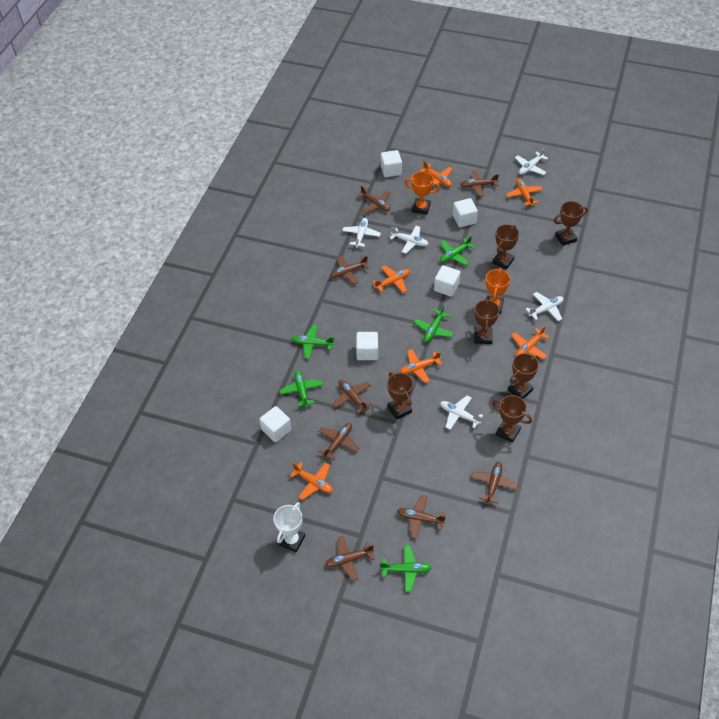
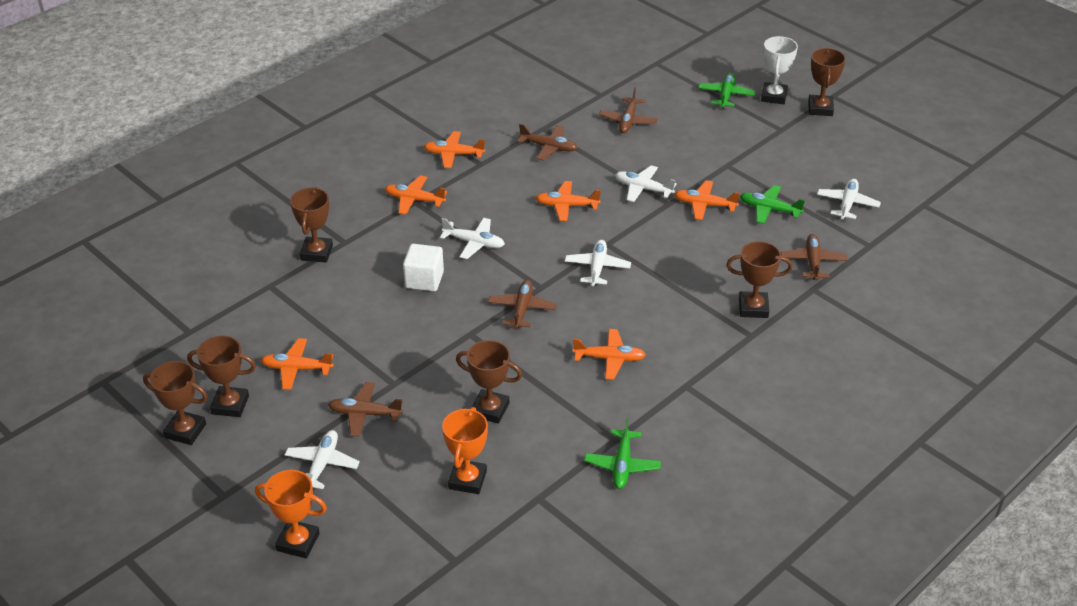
brown plane: [318,423,359,460] [325,536,375,581] [330,256,369,284] [333,380,372,414] [357,186,390,213] [397,495,446,539] [460,170,499,197] [471,462,518,504] = 8 -> [328,382,403,437] [488,280,557,329] [517,124,578,161] [599,87,658,133] [781,234,847,281] = 5
green plane: [280,370,323,407] [291,325,334,359] [380,545,432,592] [414,305,454,342] [440,236,475,266] = 5 -> [584,418,661,489] [698,73,756,108] [740,185,805,224] = 3
white cube: [259,406,291,442] [356,332,378,360] [381,150,402,177] [434,265,461,297] [453,198,478,227] = 5 -> [403,244,444,291] = 1

